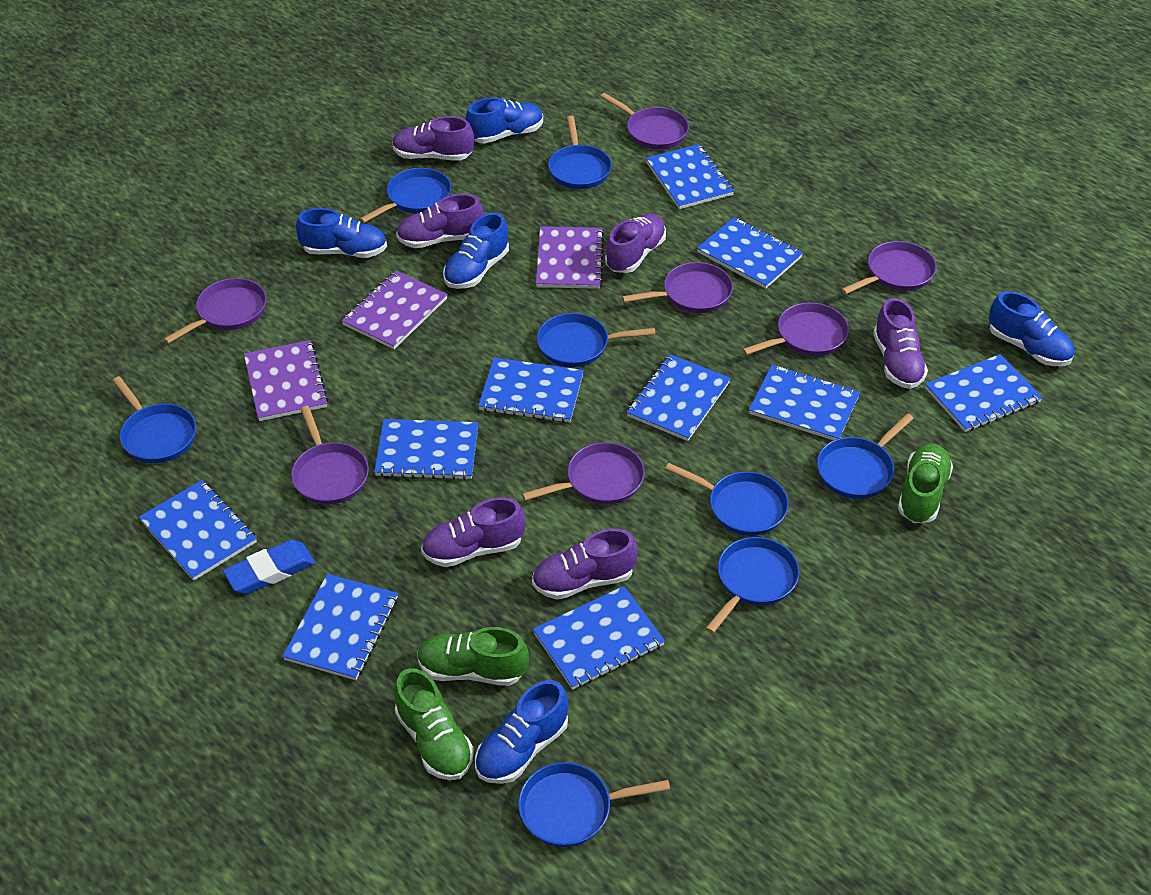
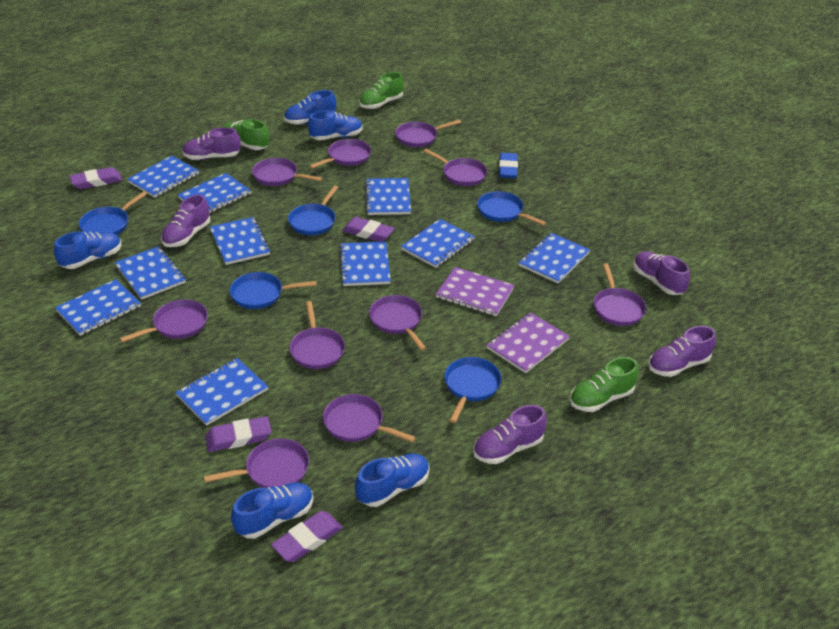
blue pan: [112,376,196,463] [360,168,451,223] [518,762,670,847] [537,313,655,367] [548,116,612,189] [665,463,789,536] [705,537,800,634] [817,413,914,499] = 8 -> [79,191,147,235] [230,272,317,309] [288,185,338,235] [444,357,501,423] [477,191,546,226] = 5
purple eraser: none = 0 -> [70,167,122,189] [205,416,272,452] [271,511,343,562] [342,217,395,242] = 4
purple notebook: [244,340,328,421] [342,270,448,349] [536,226,604,289] = 3 -> [436,267,515,316] [487,312,570,373] = 2
purple pan: [164,278,267,344] [291,406,369,505] [522,442,645,505] [600,93,689,149] [622,262,733,313] [742,302,849,356] [841,241,937,295] = 7 -> [120,299,208,343] [204,438,309,488] [252,158,322,186] [289,301,345,369] [309,139,371,169] [323,394,416,442] [369,295,426,351] [395,120,461,147] [423,149,487,186] [594,263,646,326] = 10
purple shoe: [392,116,474,161] [396,194,484,248] [421,497,525,567] [532,529,638,600] [605,213,666,273] [873,298,928,389] = 6 -> [161,195,210,247] [182,127,241,160] [473,405,547,464] [633,251,690,295] [648,326,716,377] = 5

